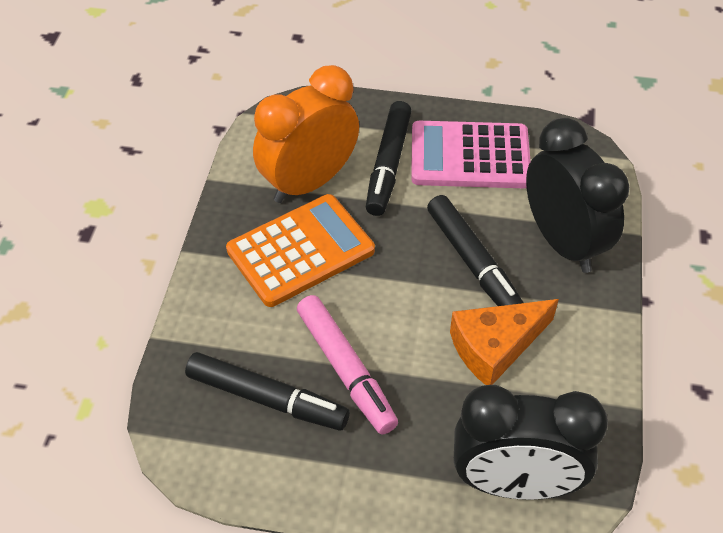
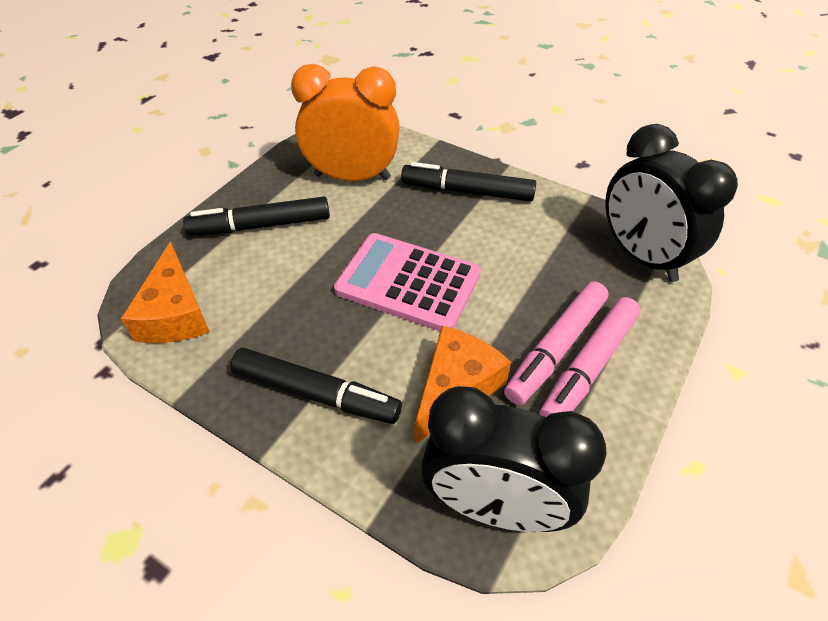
orange calculator: [226,194,375,307] = 1 -> none = 0
orange cheese: [450,299,559,385] = 1 -> [121,241,210,343] [414,326,511,445] = 2
pink marker: [297,295,398,434] = 1 -> [504,282,608,405] [539,297,640,417] = 2

